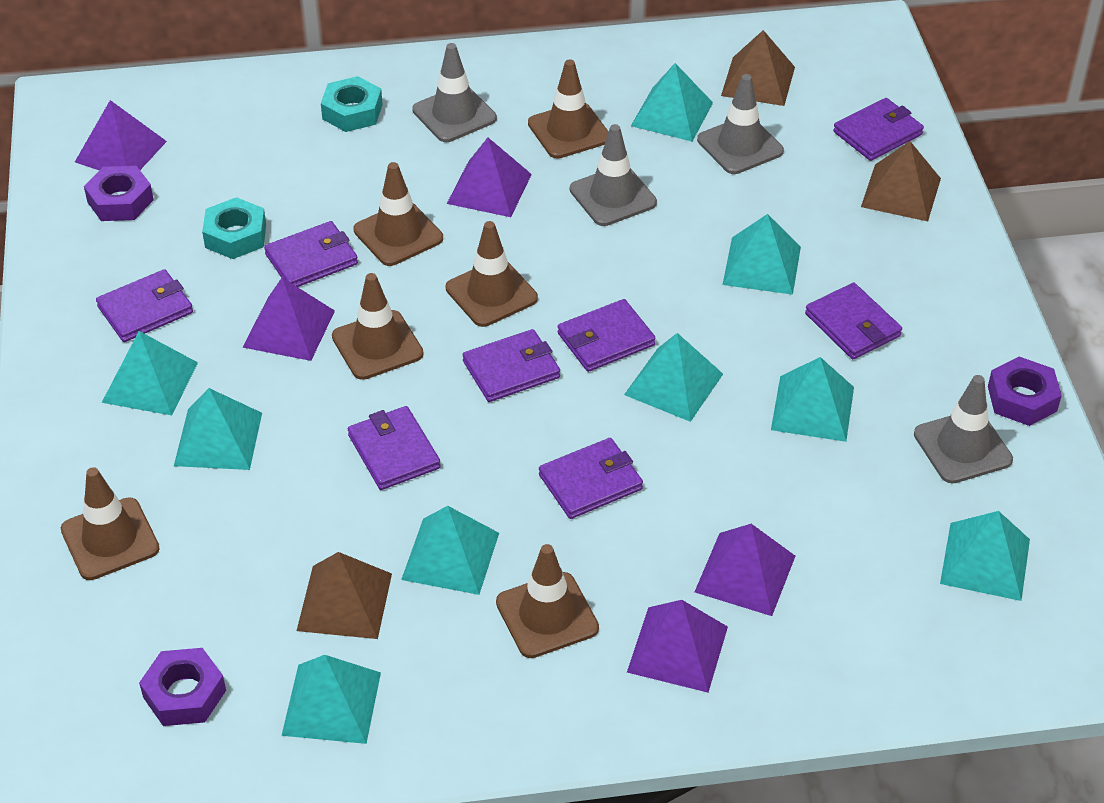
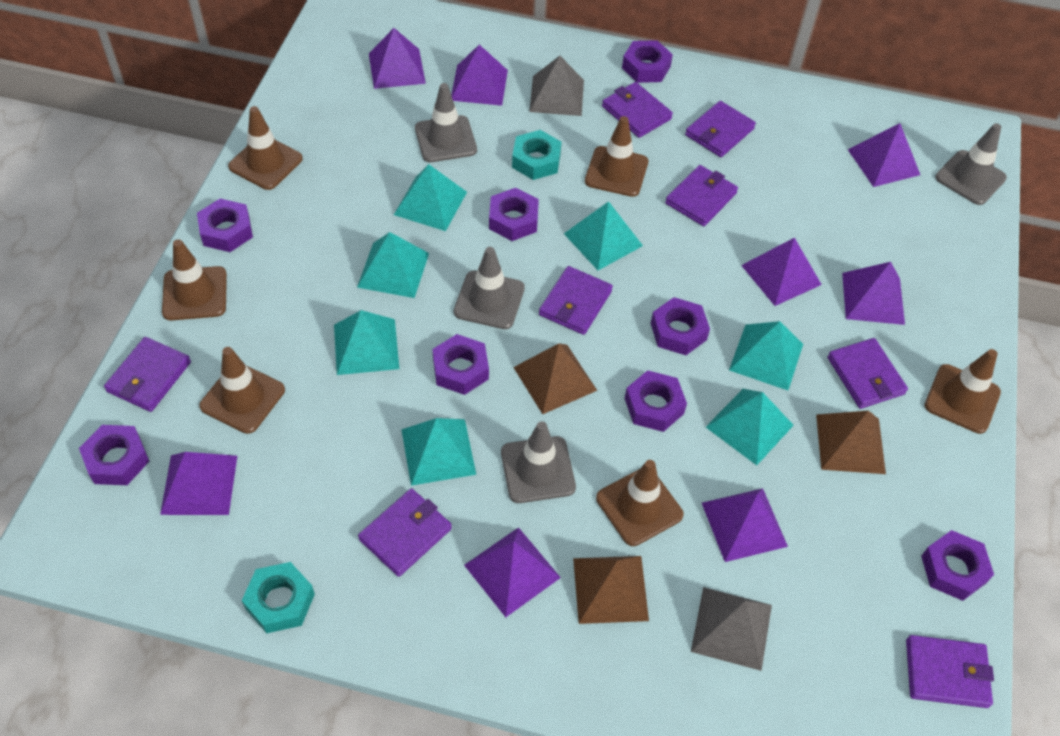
grey pyramid: none = 0 -> [529,56,584,116] [691,587,772,671] = 2
purple nut: [84,166,154,221] [139,648,226,726] [988,357,1062,426] = 3 -> [79,425,150,485] [197,199,253,252] [433,334,489,395] [489,188,539,241] [622,40,673,83] [625,370,687,432] [651,297,710,355] [921,530,994,601] = 8
purple pyramid: [75,100,167,171] [242,278,335,361] [447,138,532,217] [627,600,728,693] [695,524,795,616] = 5 -> [160,452,237,515] [369,28,426,89] [451,45,508,106] [464,527,561,617] [702,488,788,562] [741,237,822,306] [842,262,905,325] [848,123,920,187] = 8
turquoise pyramid: [102,331,198,416] [174,388,262,470] [281,655,381,744] [401,506,499,595] [624,333,723,422] [631,63,713,141] [722,214,801,295] [771,357,854,442] [940,511,1030,601] = 9 -> [334,310,399,375] [357,232,429,298] [394,164,467,231] [401,418,476,486] [564,201,643,270] [706,389,794,465] [729,321,803,390] = 7

